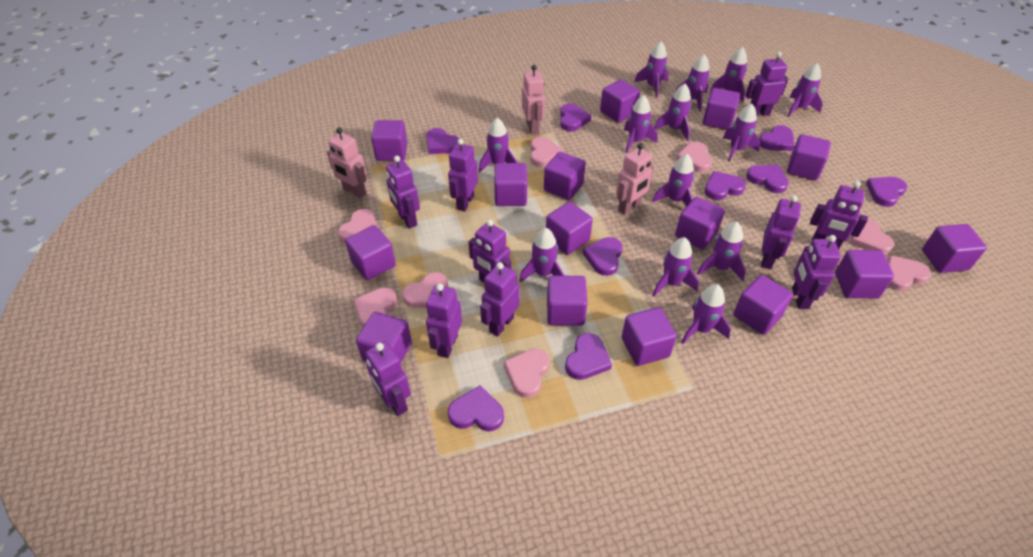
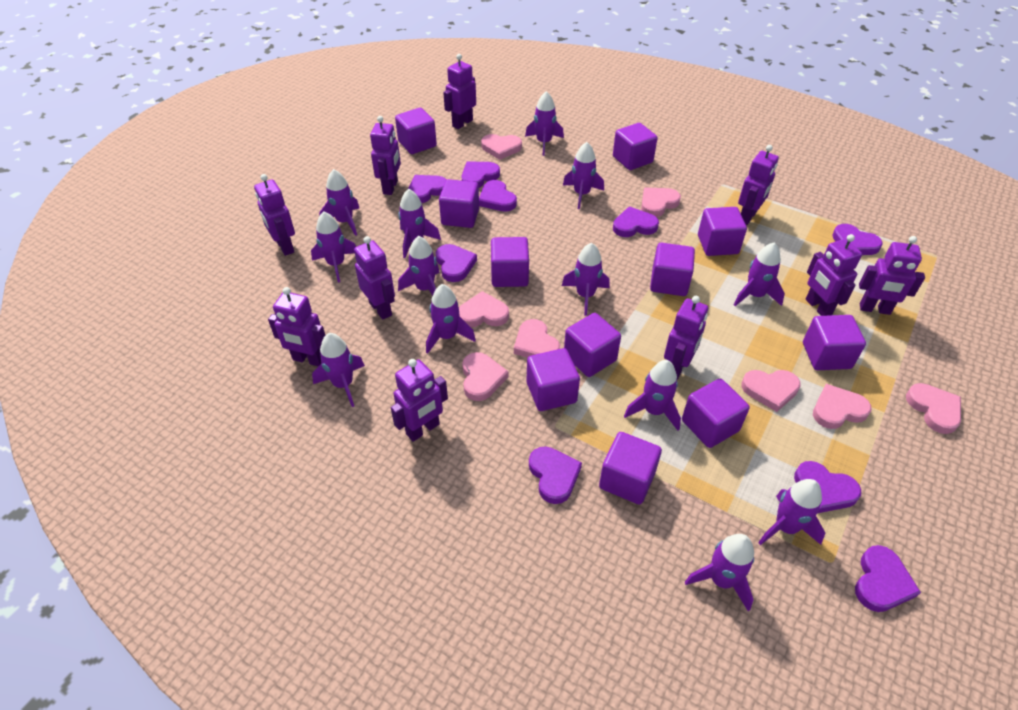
pink robot: [327,127,367,198] [522,65,545,134] [616,143,654,215] = 3 -> none = 0
purple cube: [345,225,396,280] [356,312,412,363] [371,120,407,161] [494,163,527,206] [544,152,586,200] [546,202,593,255] [547,275,588,326] [600,79,640,123] [622,307,677,366] [675,197,725,249] [703,88,740,130] [733,275,793,335] [787,134,831,180] [835,250,894,298] [922,224,987,273] = 15 -> [395,108,437,154] [439,179,479,228] [491,237,529,287] [527,348,580,411] [564,313,621,377] [599,432,662,505] [613,123,658,170] [650,243,695,296] [682,379,750,448] [698,207,747,256] [803,315,866,370] = 11

